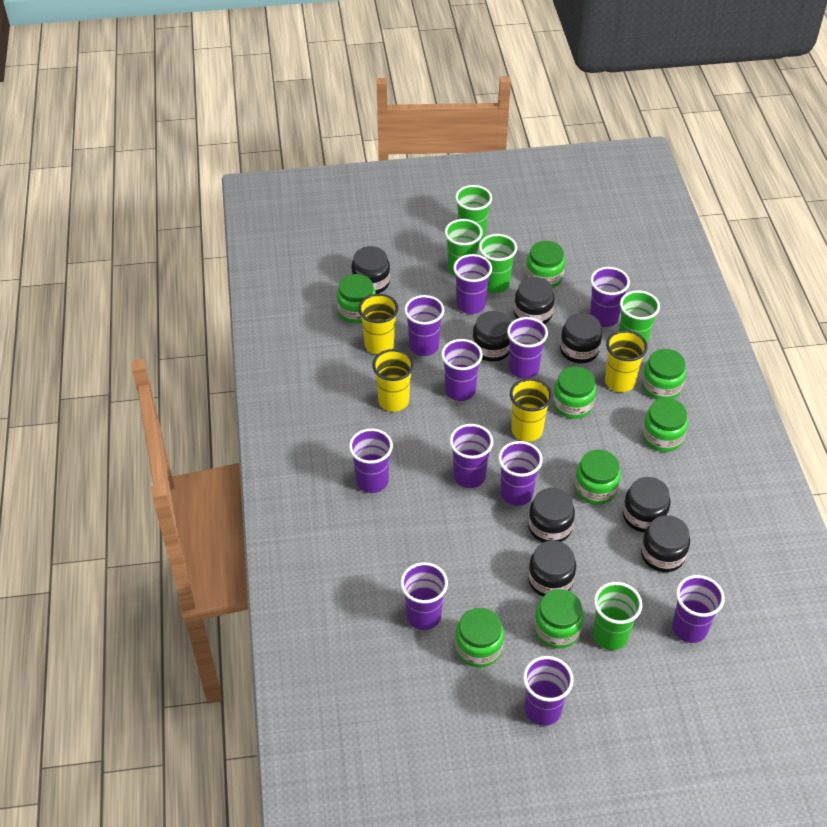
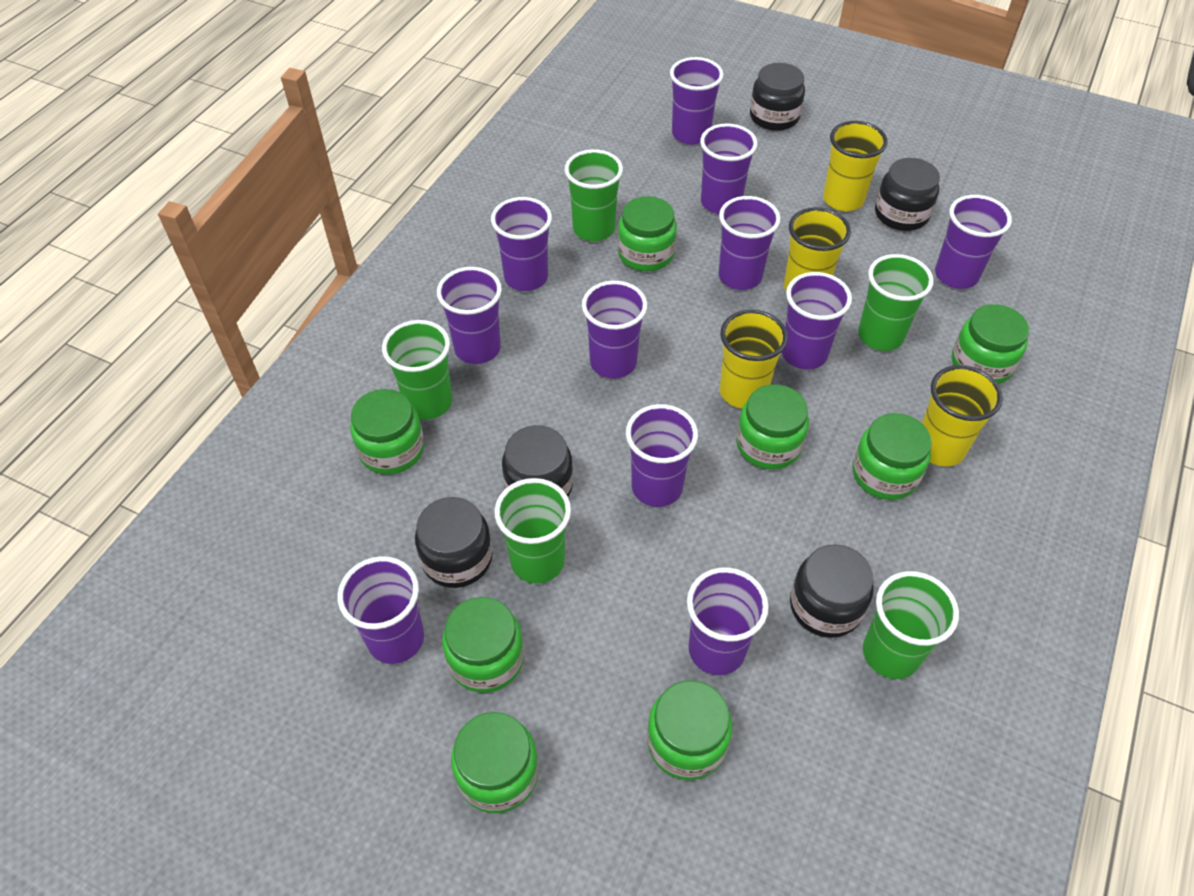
black jar: [351,246,390,294] [472,311,511,362] [514,277,555,324] [528,488,575,542] [528,540,576,596] [560,313,602,363] [623,477,671,533] [641,515,690,572] = 8 -> [415,497,493,588] [502,425,573,497] [750,63,805,131] [790,544,874,638] [875,158,940,231] = 5

